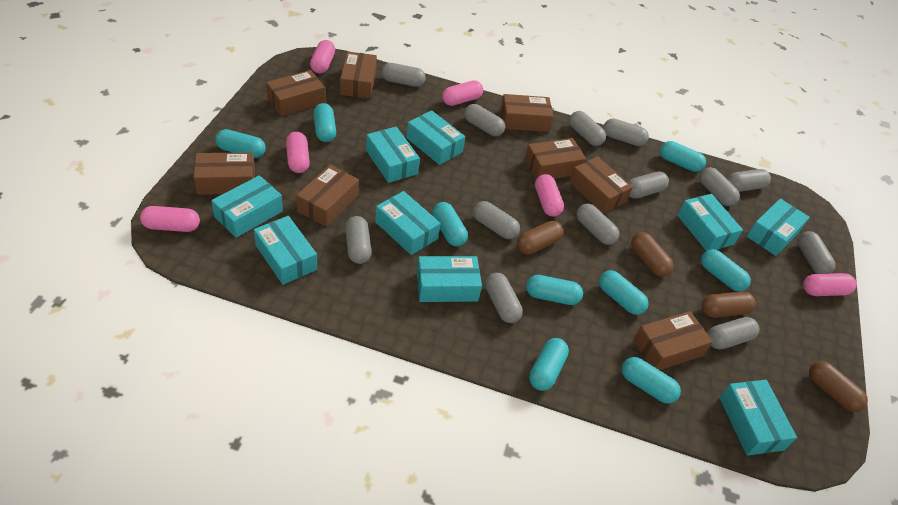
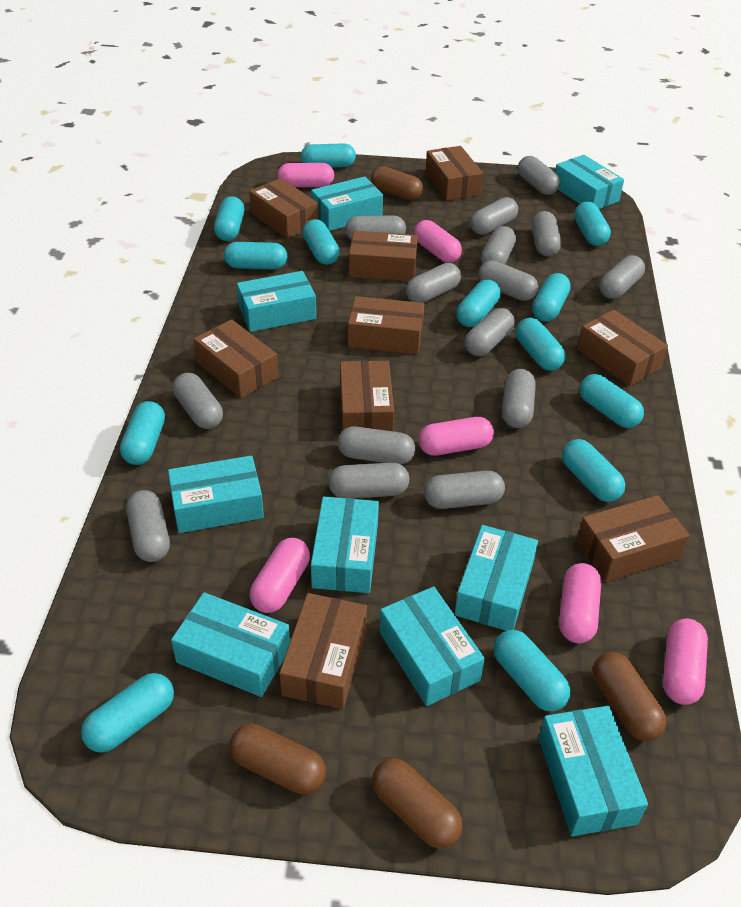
brown box: [193,152,255,195] [266,70,325,117] [296,165,359,227] [340,51,377,99] [500,94,553,132] [524,138,586,180] [569,156,633,214] [633,311,713,370] = 8 -> [194,319,278,398] [249,178,319,239] [279,593,367,709] [340,361,394,431] [348,296,424,354] [349,231,418,281] [425,146,483,201] [577,310,668,387] [577,495,690,582] = 9
grey capsule: [345,216,372,264] [381,63,426,87] [464,104,505,136] [473,201,520,239] [485,273,523,323] [569,111,606,146] [577,204,619,245] [603,118,649,146] [628,171,669,198] [699,167,740,206] [707,317,759,350] [727,169,771,192] [798,231,836,274] = 13 -> [126,490,170,562] [173,373,223,429] [328,463,409,498] [338,426,415,465] [345,215,406,240] [406,263,461,303] [424,471,505,509] [465,308,515,356] [470,197,518,235] [478,260,538,301] [481,226,516,264] [502,369,536,428] [518,156,560,195] [532,211,561,257] [600,255,645,299] = 15
turquoise capsule: [215,129,266,158] [313,103,336,142] [432,202,468,246] [526,275,583,305] [529,338,569,391] [599,270,649,315] [622,357,681,404] [660,141,706,172] [701,249,751,292] = 9 -> [81,673,174,753] [120,401,165,465] [214,196,245,241] [224,242,287,269] [301,143,356,167] [303,219,340,265] [456,279,501,327] [494,630,571,711] [516,318,565,371] [532,273,571,322] [562,439,625,502] [574,202,611,246] [579,374,644,428] = 13

